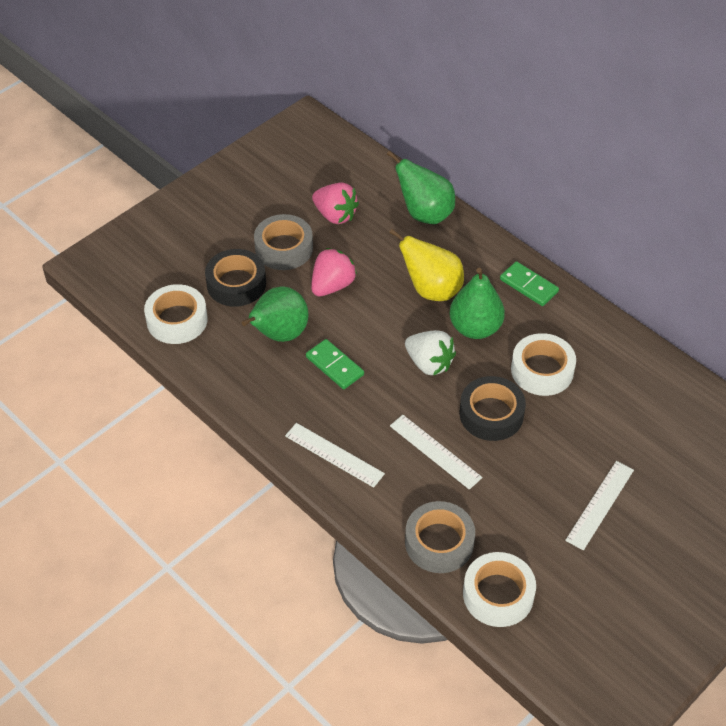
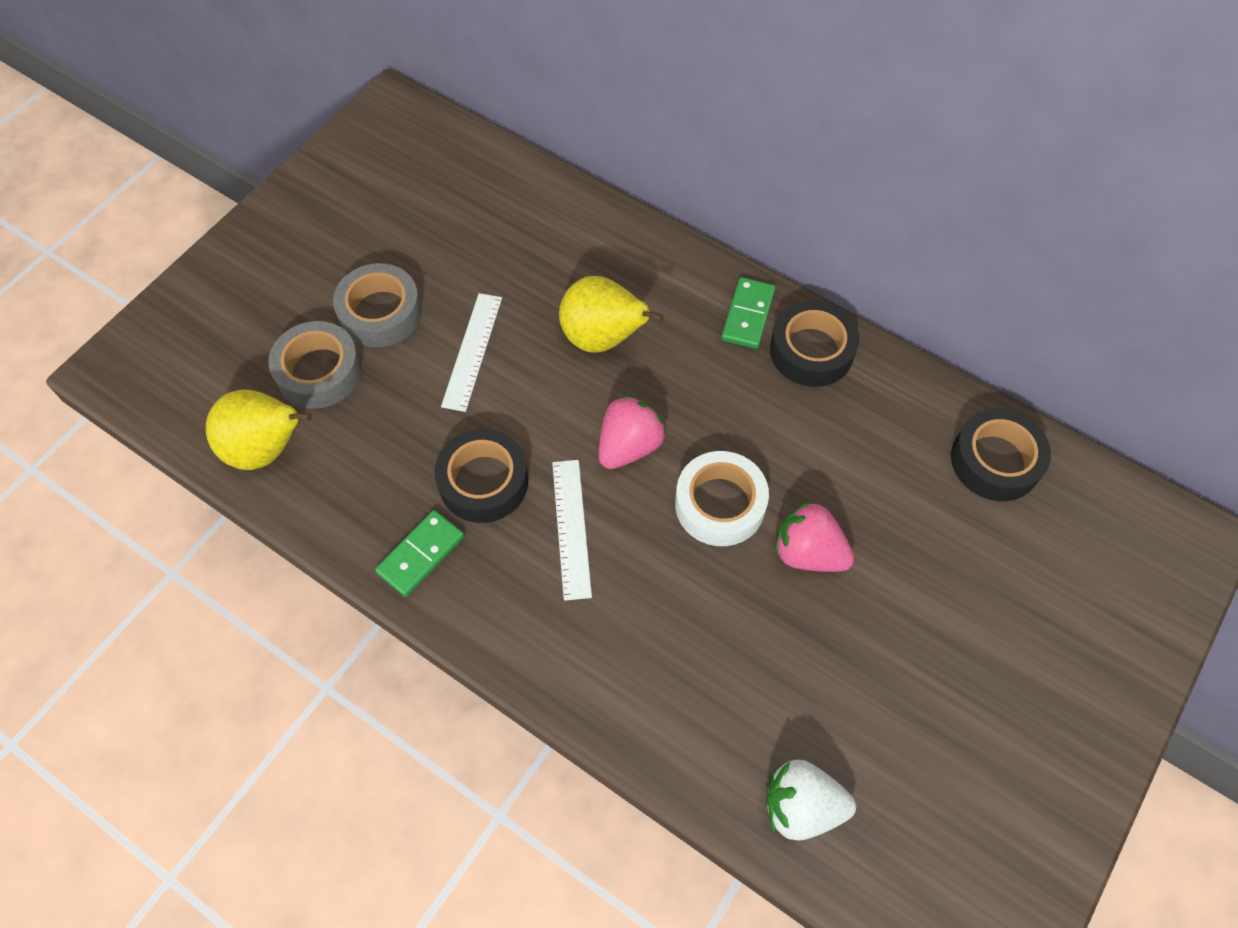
black tape: [205,249,266,307] [460,376,526,441] = 2 -> [434,429,528,523] [770,300,859,387] [951,408,1051,501] = 3
green pear: [242,286,309,342] [387,151,455,224] [450,268,505,339] = 3 -> none = 0
white ruler: [285,423,385,488] [390,415,482,490] [565,461,634,550] = 3 -> [441,293,502,412] [552,460,592,601] = 2
white tape: [144,284,208,344] [463,552,536,627] [511,333,576,396] = 3 -> [675,451,769,546] = 1
yellow pear: [389,229,464,301] = 1 -> [206,390,312,470] [559,276,664,353] = 2

